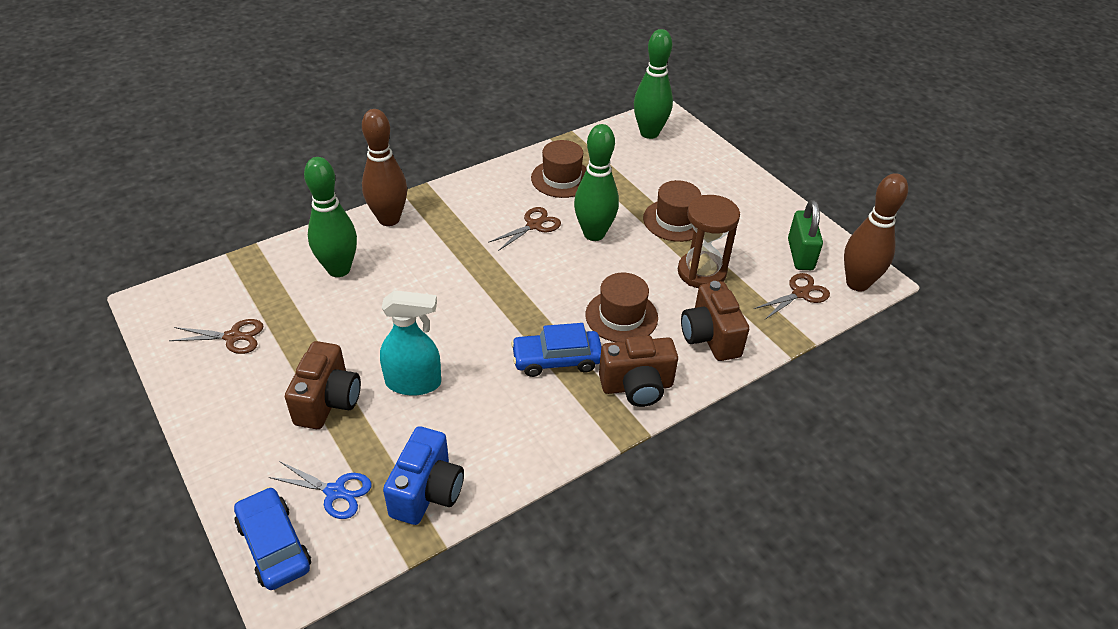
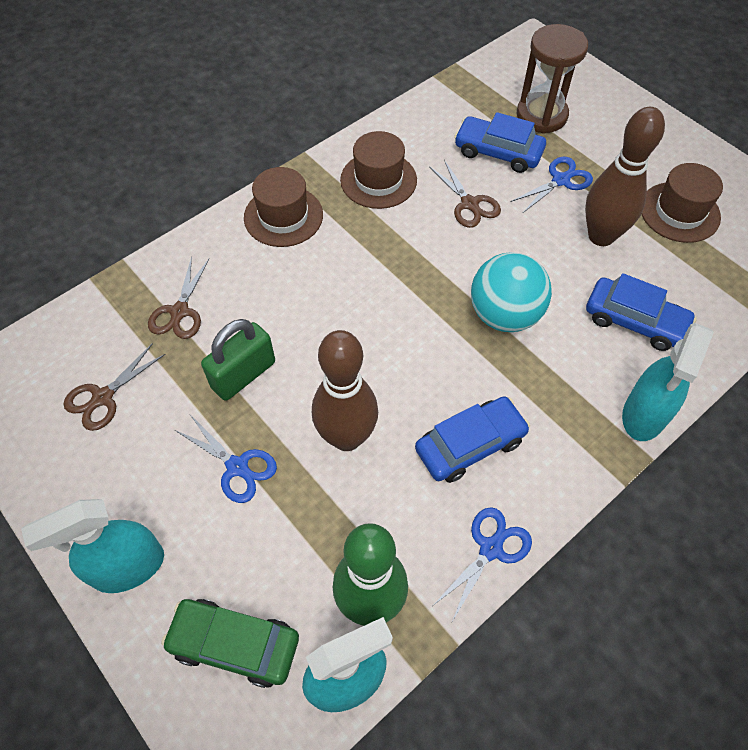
blue camera: [383,426,464,525] = 1 -> none = 0
blue car: [234,487,311,590] [511,323,601,377] = 2 -> [415,396,530,483] [454,112,546,173] [586,273,697,351] = 3
blue scissors: [269,461,372,519] = 1 -> [175,416,277,503] [434,507,532,620] [510,157,593,213] = 3
brown camera: [285,341,361,429] [599,336,678,407] [681,281,749,361] = 3 -> none = 0
green bowling pin: [304,157,357,277] [574,124,619,241] [634,29,673,139] = 3 -> [333,523,408,626] = 1
green car: none = 0 -> [161,599,299,688] = 1
turquoise ball: none = 0 -> [471,252,552,332] = 1
turquoise spray bottle: [380,290,441,396] = 1 -> [21,499,164,593] [302,617,393,712] [622,323,714,441] = 3

